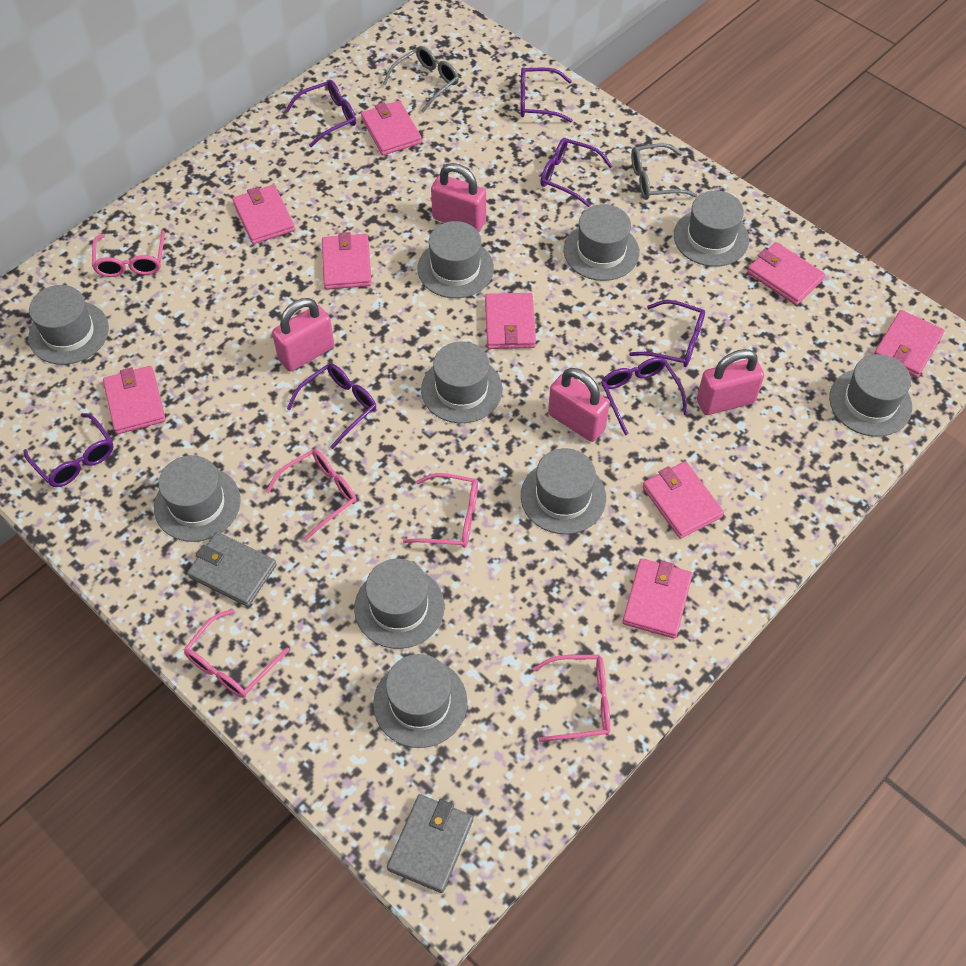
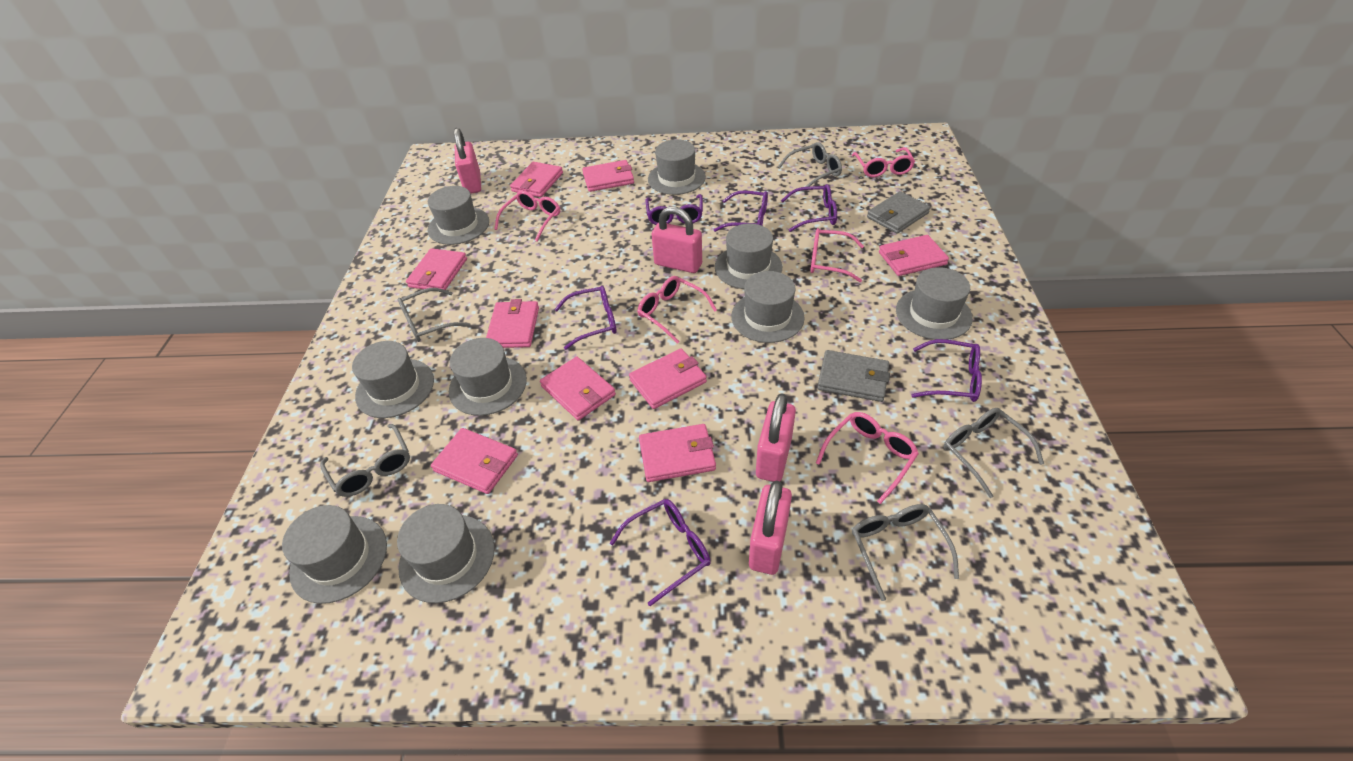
grey glasses: [383,46,459,113] [631,143,698,200] = 2 -> [320,424,410,497] [397,288,470,342] [778,142,842,191] [852,504,959,601] [944,408,1044,498] = 5
grey hat: [28,285,109,365] [154,455,241,542] [354,559,445,649] [373,654,468,748] [418,221,494,298] [421,341,502,423] [521,448,606,534] [564,204,639,281] [674,191,749,267] [829,354,912,437] = 10 -> [282,505,387,604] [352,341,434,418] [397,504,495,603] [427,186,489,245] [449,338,527,416] [648,139,706,195] [715,223,782,289] [731,271,805,343] [896,267,973,340] = 9
purple glasses: [23,413,114,487] [285,80,356,147] [287,363,376,449] [521,67,573,122] [541,138,612,207] [601,357,688,435] [629,300,705,367] = 7 -> [555,286,617,350] [610,499,711,606] [646,194,703,225] [714,191,768,232] [781,184,837,232] [911,339,982,402] = 6

